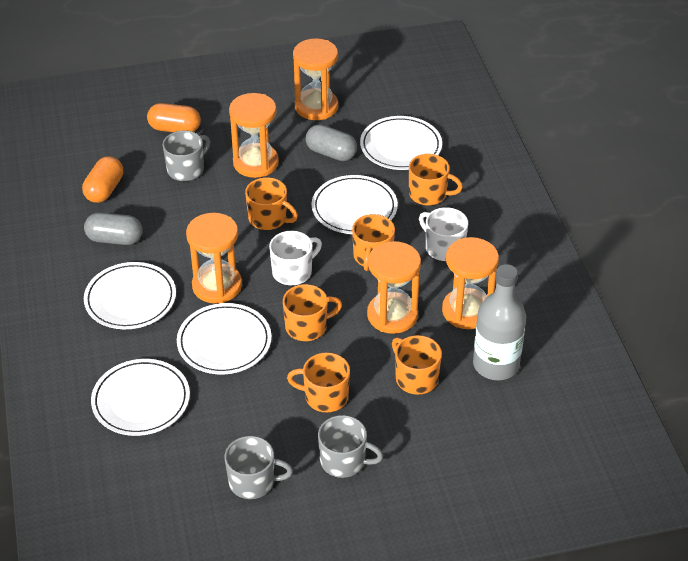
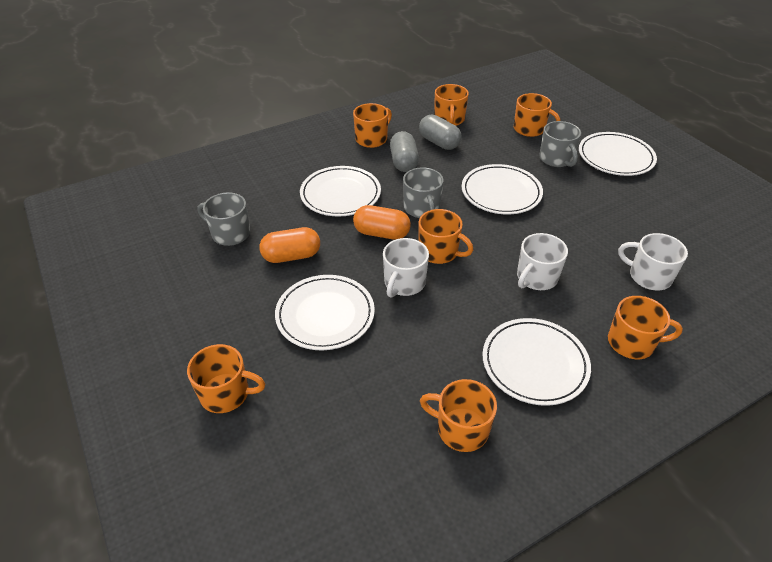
grey bottle: [473,264,526,380] = 1 -> none = 0
orange hourglass: [186,213,242,304] [229,93,279,178] [293,38,338,120] [367,241,421,334] [442,237,499,329] = 5 -> none = 0
orange mug: [245,177,298,230] [283,284,342,341] [287,352,350,412] [352,214,395,271] [392,335,442,395] [409,154,463,205] = 6 -> [187,344,265,413] [353,103,392,148] [419,209,473,264] [420,379,497,452] [434,84,469,126] [514,93,560,137] [608,296,683,359] = 7
white mug: [269,231,322,285] [419,207,468,261] = 2 -> [383,238,429,298] [517,233,568,290] [618,233,688,290] = 3

